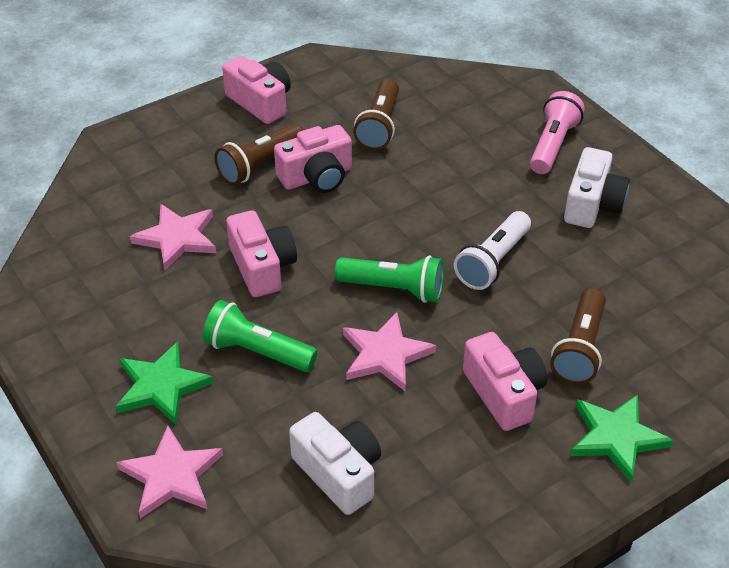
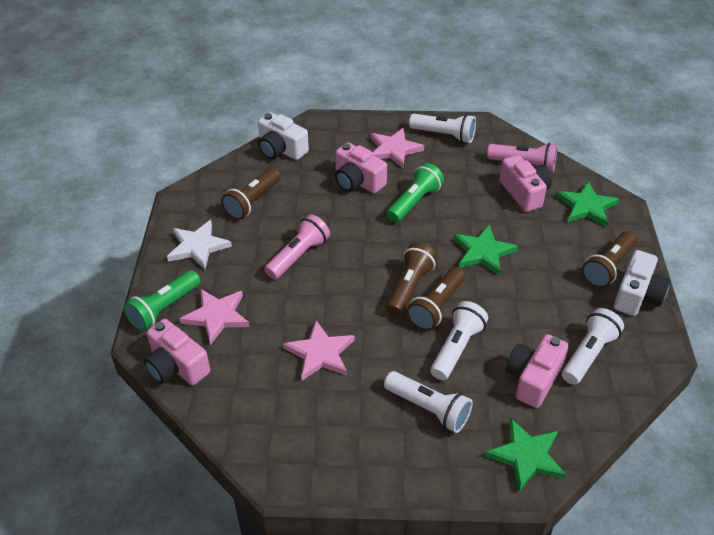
brown flashlight: [214,124,303,185] [353,79,399,150] [550,288,606,384] = 3 -> [221,167,281,220] [386,243,437,316] [406,267,465,331] [582,231,637,288] = 4
green star: [116,342,214,424] [570,394,674,483] = 2 -> [454,225,518,275] [485,418,566,492] [556,182,619,227] = 3
pink flashlight: [530,91,585,174] = 1 -> [264,214,330,279] [487,143,557,173] = 2
white flashlight: [454,211,531,290] = 1 -> [384,371,473,433] [409,114,476,143] [430,301,488,380] [562,308,624,385] = 4
white star: none = 0 -> [167,220,232,270] = 1

